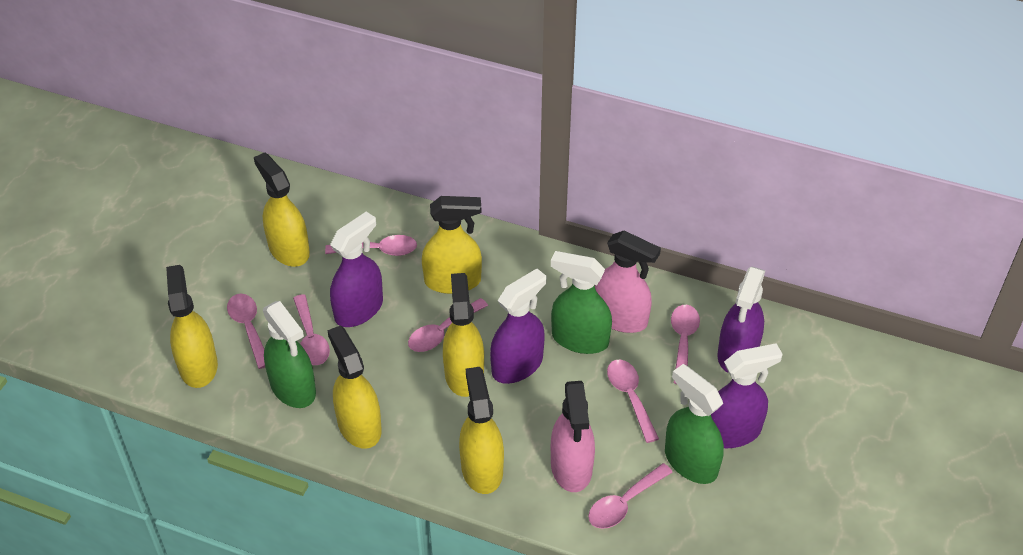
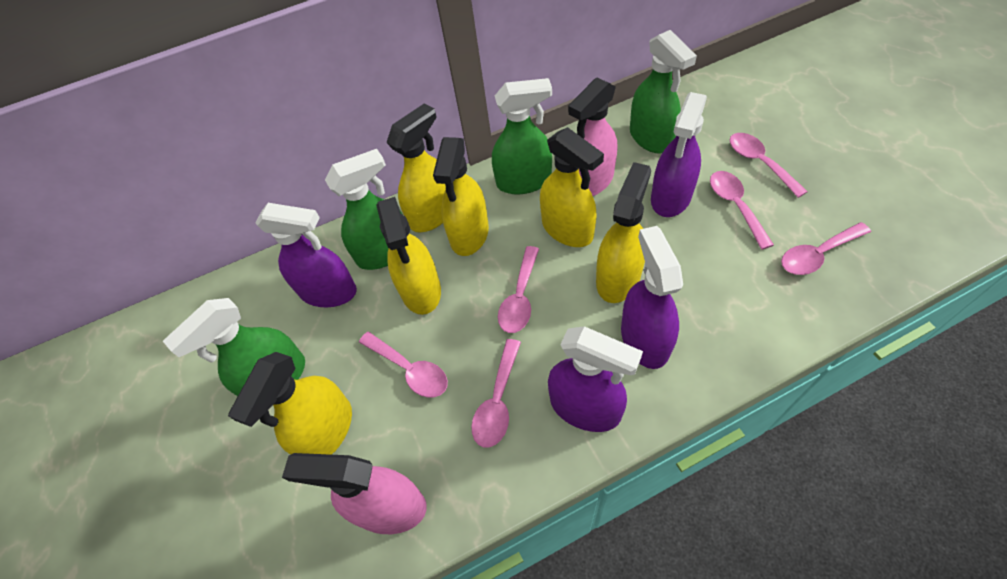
green spray bottle: [263,301,316,408] [551,251,612,354] [665,364,724,484] = 3 -> [163,298,305,396] [325,149,403,270] [492,78,552,195] [630,30,697,154] = 4
pink spoon: [227,294,265,369] [293,294,330,365] [325,235,417,256] [408,298,488,352] [588,463,673,529] [607,360,659,443] [671,305,700,384] = 7 -> [359,332,448,398] [471,339,521,447] [498,246,539,333] [710,171,774,250] [730,133,808,198] [781,222,871,275] = 6

